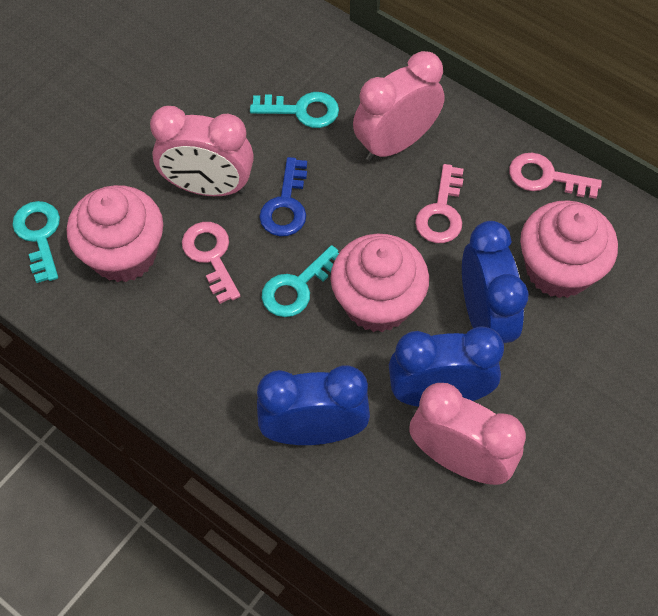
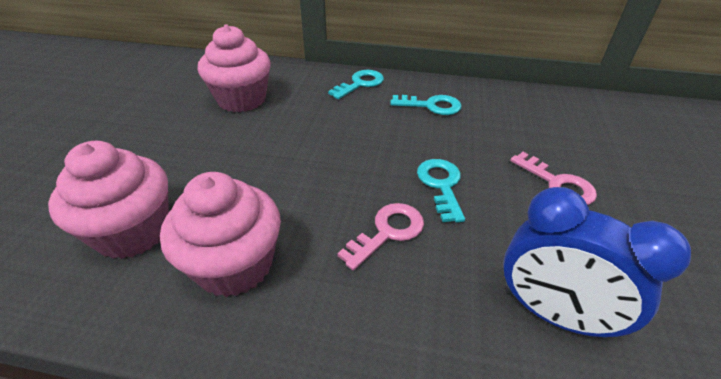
blue clock: [257,365,370,445] [389,327,504,407] [462,221,528,343] = 3 -> [503,187,691,339] = 1
blue key: [259,157,307,236] = 1 -> none = 0
pink clock: [150,106,254,196] [353,51,445,161] [409,383,526,485] = 3 -> none = 0
pink key: [182,222,240,304] [415,164,464,243] [509,152,602,199] = 3 -> [337,203,424,271] [510,152,597,205] = 2

